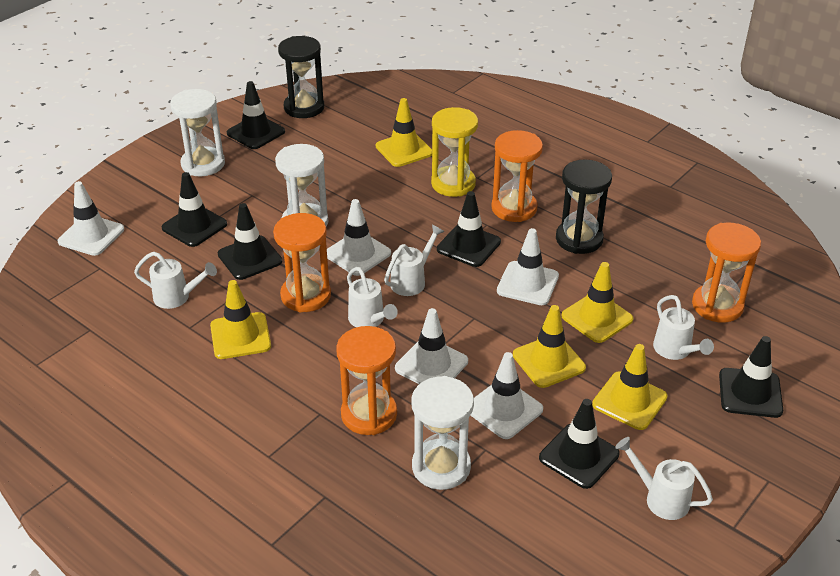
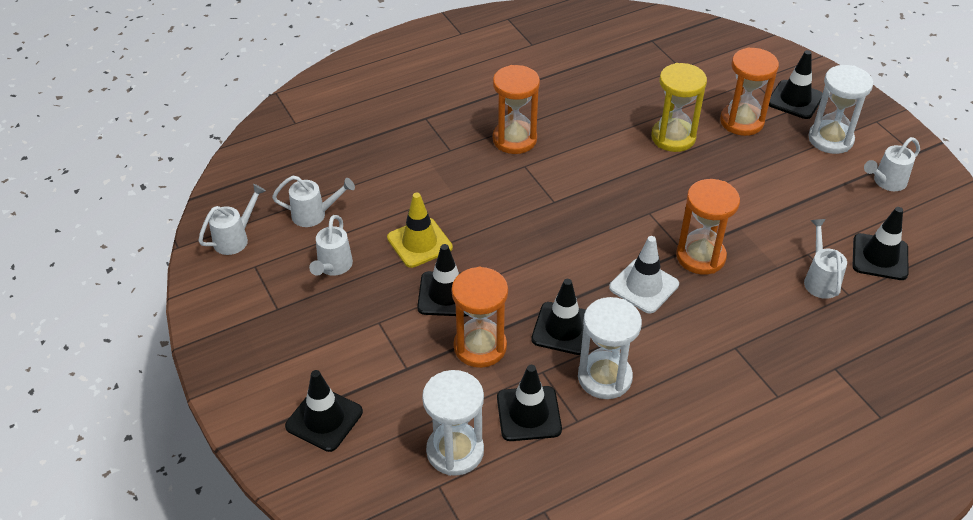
black hourglass: [278,36,324,118] [556,159,612,254] = 2 -> none = 0
white traffic cone: [58,181,124,256] [327,199,391,276] [395,308,468,384] [470,352,543,439] [497,228,559,305] = 5 -> [609,236,679,314] = 1
yellow traffic cone: [210,280,271,359] [376,98,432,167] [513,305,586,388] [561,262,633,343] [592,344,667,430] = 5 -> [387,193,453,268] = 1

